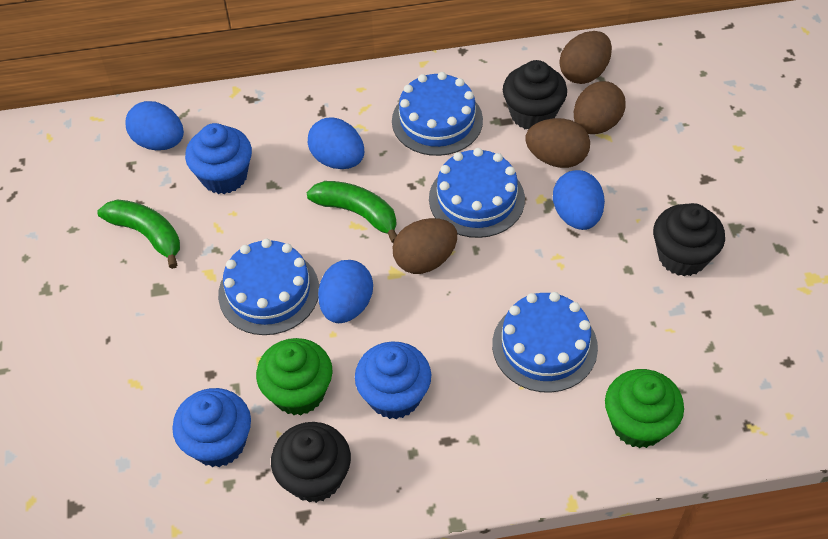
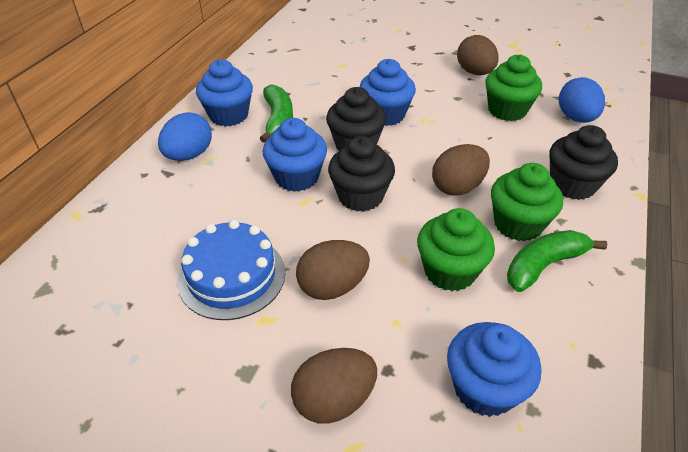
blue cake: [218,239,319,335] [392,72,483,156] [429,148,525,238] [492,292,598,393] = 4 -> [178,220,285,320] = 1
blue cupcake: [172,388,251,467] [185,123,252,194] [355,341,431,419] = 3 -> [196,59,253,127] [263,118,327,192] [360,59,416,126] [447,322,541,417] = 4
blue egg: [125,101,184,150] [308,117,364,169] [318,260,373,323] [553,170,605,230] = 4 -> [158,112,212,161] [559,77,605,123] = 2
green cupcake: [256,338,333,415] [605,369,684,448] = 2 -> [417,208,495,291] [485,54,542,121] [491,163,563,241] = 3

